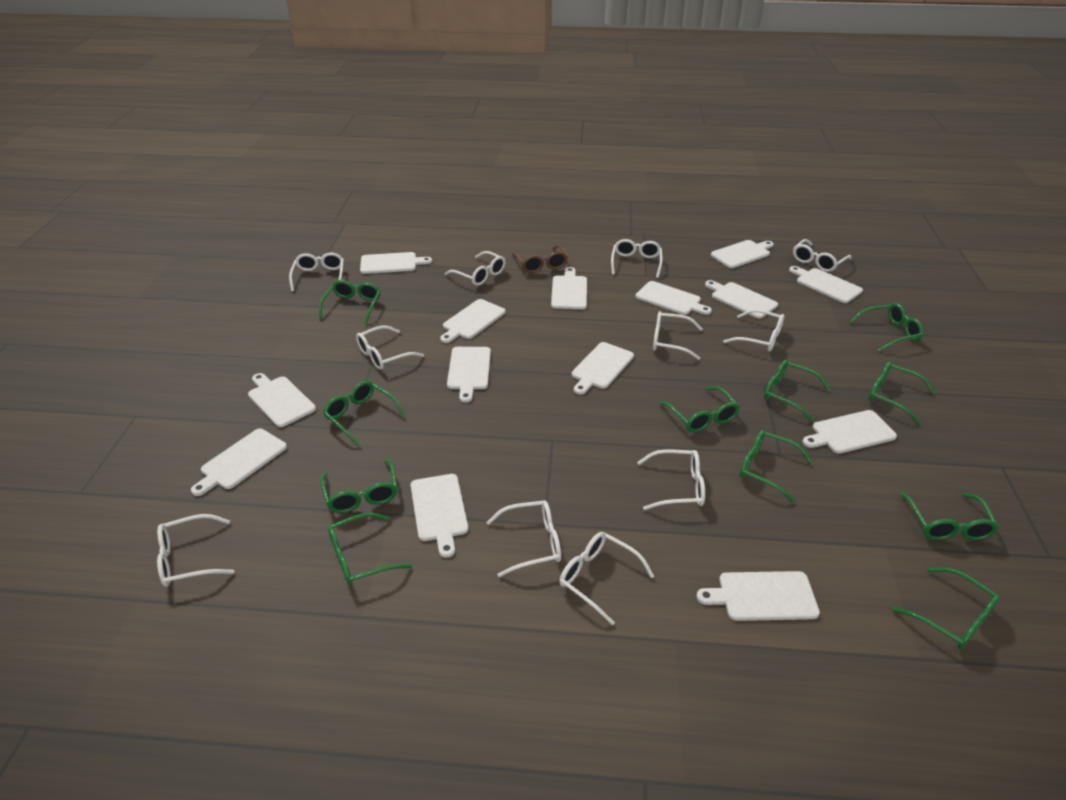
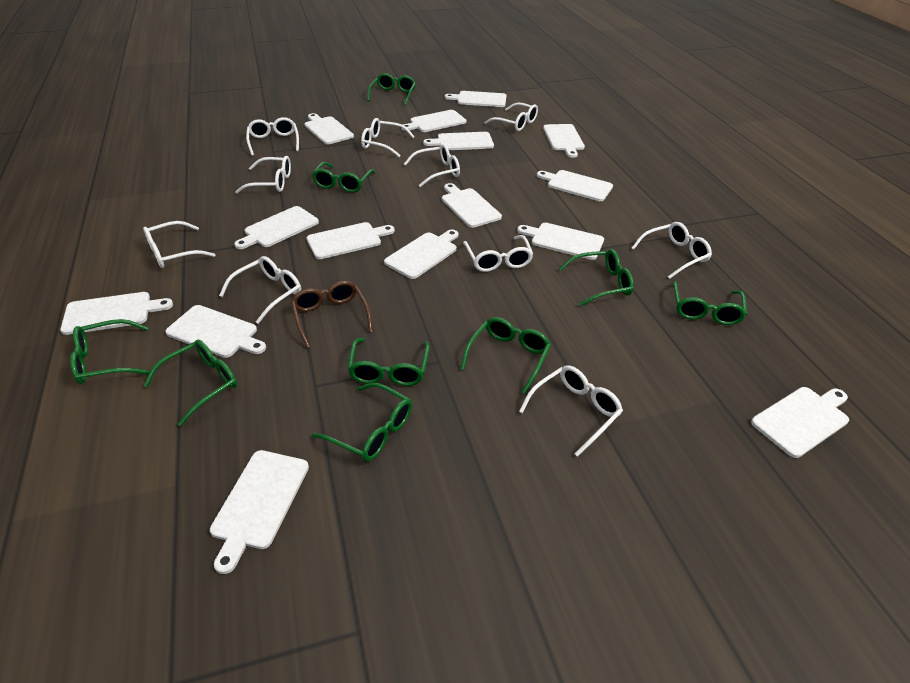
green glasses: [319,280,380,324] [320,460,398,513] [323,381,405,447] [328,513,412,586] [659,387,740,433] [740,430,813,503] [764,360,831,421] [850,303,923,352] [868,362,935,424] [892,568,1000,650] [899,493,999,540] = 11 -> [70,319,150,384] [143,339,237,426] [312,162,376,193] [312,383,412,462] [348,338,430,386] [367,73,416,106] [461,317,551,394] [559,249,634,306] [673,281,747,325] = 9
white cutting board: [191,429,287,496] [248,373,316,427] [360,252,432,274] [410,474,468,558] [440,299,506,343] [447,347,491,403] [551,267,587,309] [572,342,634,395] [635,281,712,315] [697,571,820,621] [705,280,778,319] [711,240,774,268] [789,266,863,303] [803,410,897,454] = 14 -> [60,292,173,335] [165,305,266,358] [210,450,309,574] [234,206,319,249] [305,113,354,144] [307,222,395,259] [384,230,459,279] [401,110,466,132] [423,132,494,150] [442,183,502,228] [445,91,506,107] [517,223,604,260] [537,170,613,201] [543,124,585,158] [751,387,849,458] = 15
white glasses: [157,514,234,587] [289,252,344,292] [356,325,424,370] [445,251,505,286] [487,500,561,577] [559,532,654,625] [611,239,663,278] [637,449,705,510] [653,311,703,360] [723,309,784,352] [793,239,852,272] = 11 -> [143,221,216,268] [219,256,301,324] [235,156,291,193] [246,117,299,156] [361,118,415,157] [404,144,460,187] [463,235,533,272] [484,103,538,131] [519,365,623,457] [632,222,712,279] = 10

